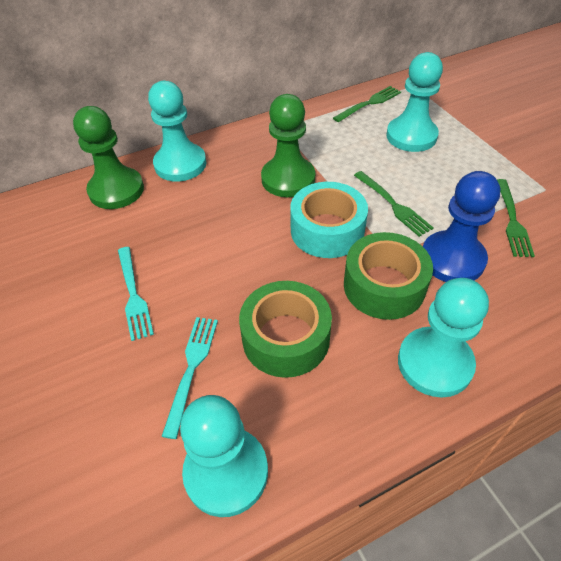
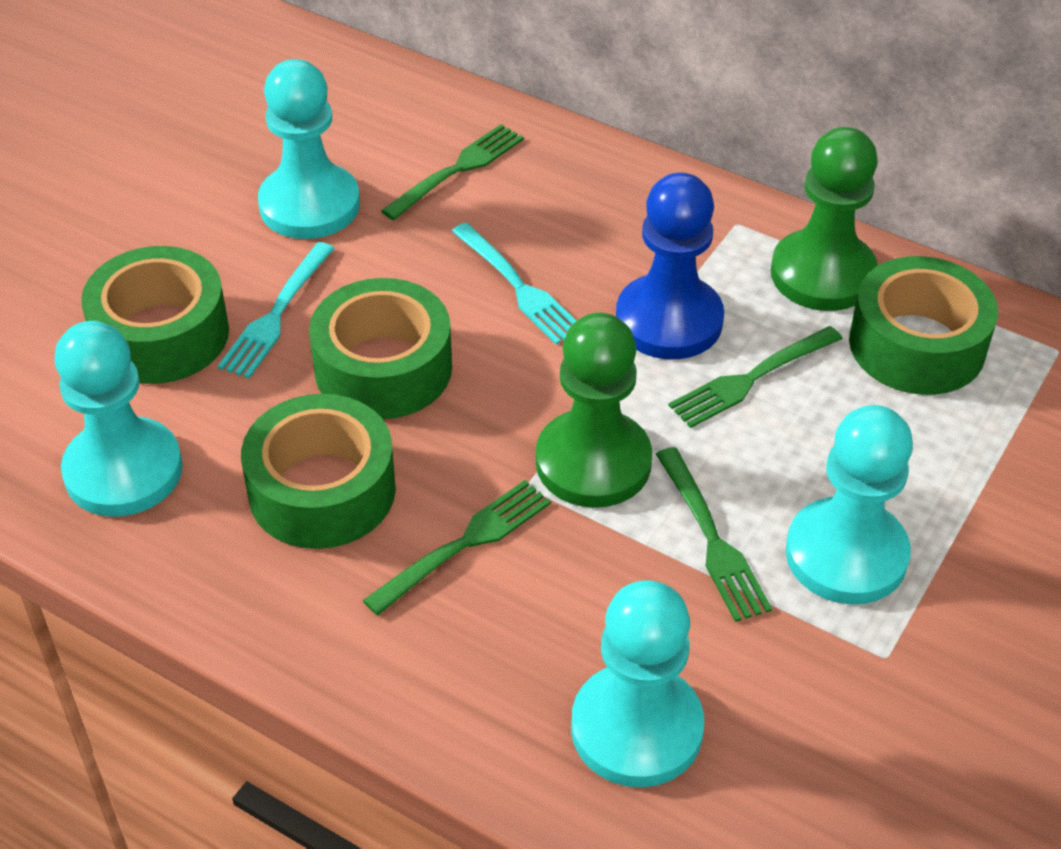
green fork: [333,86,401,122] [354,171,434,237] [497,179,535,257] = 3 -> [363,480,551,615] [381,124,524,220] [656,447,772,622] [668,326,843,428] = 4
green tape: [239,281,332,378] [344,232,433,320] = 2 -> [81,246,229,384] [241,394,396,549] [309,278,452,419] [849,256,998,395] = 4
turquoise tape: [290,182,368,258] = 1 -> none = 0

